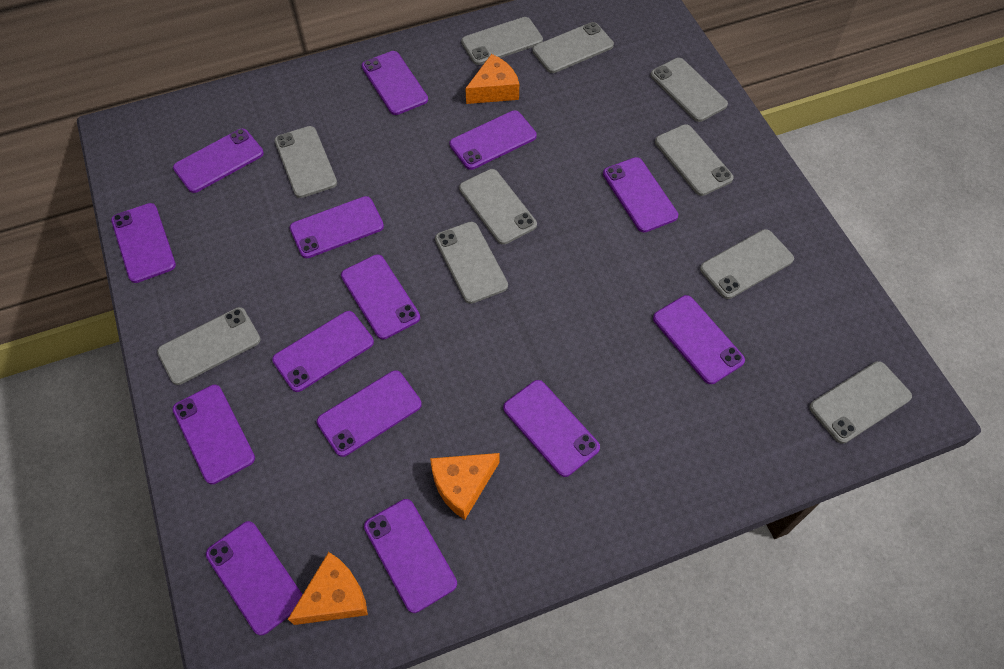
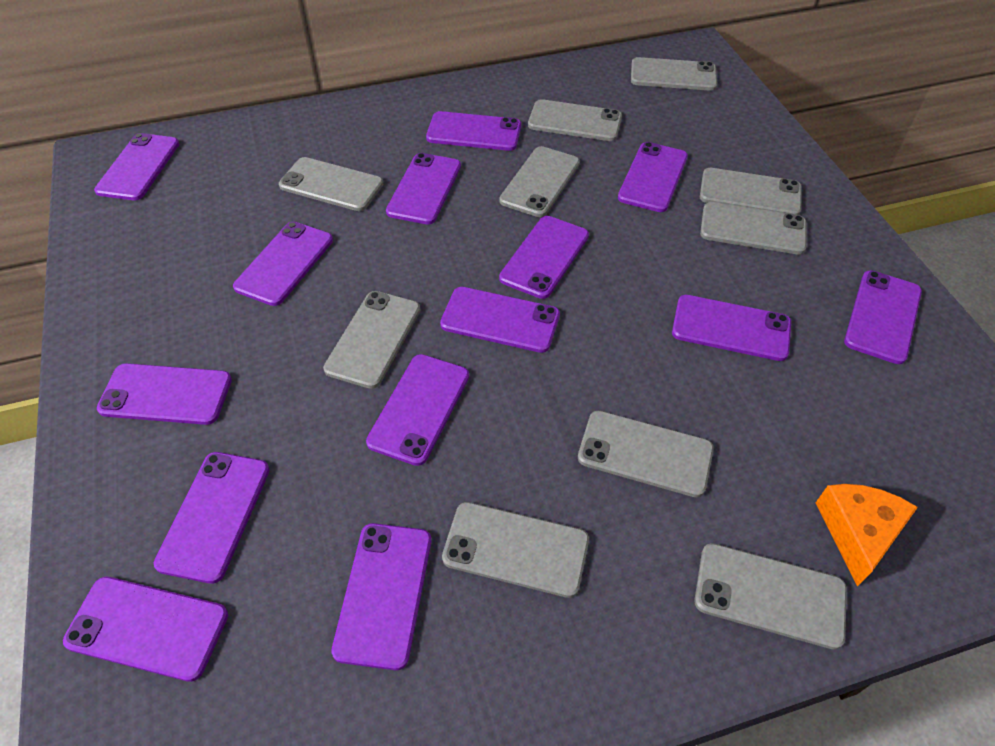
orange cheese: [288,552,368,625] [430,453,499,520] [465,54,519,104] = 3 -> [816,484,918,587] = 1

